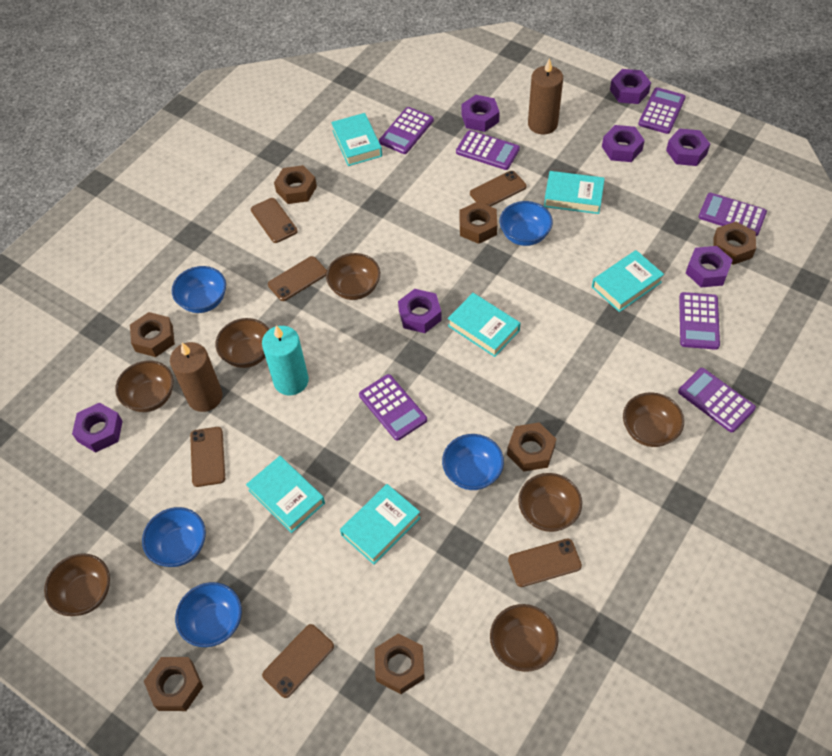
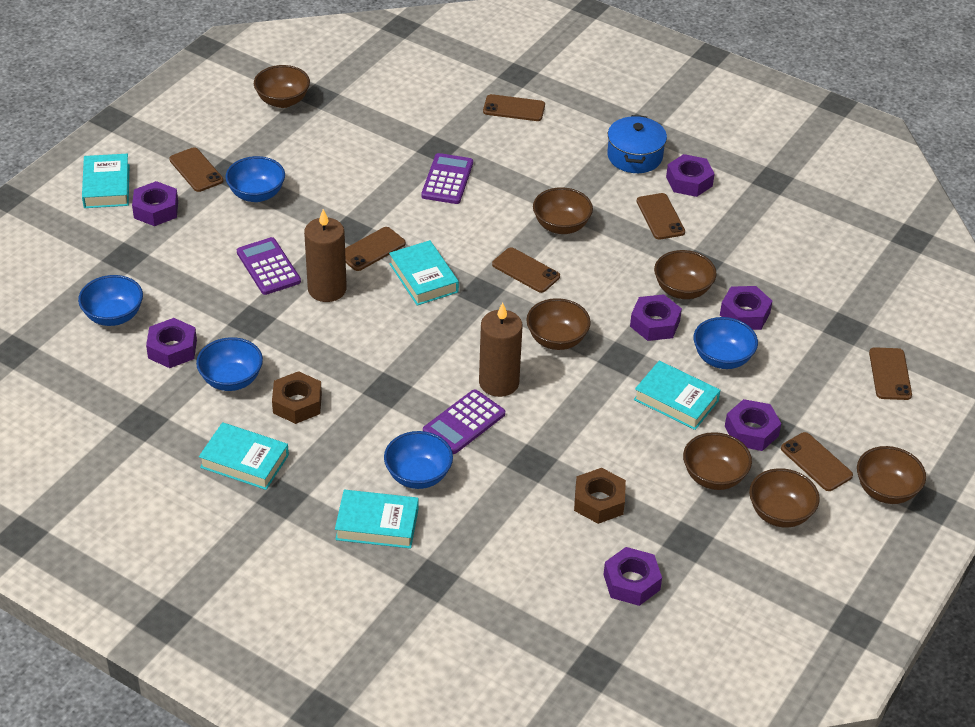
blue pot: none = 0 -> [607,115,667,173] = 1
brown nut: [130,312,175,357] [144,657,203,711] [274,165,317,204] [375,634,425,694] [460,202,497,244] [507,422,556,471] [713,222,756,265] = 7 -> [272,371,322,424] [574,468,626,524] = 2
brown phone: [190,427,225,487] [251,198,298,243] [262,624,334,698] [268,256,327,301] [470,171,527,207] [508,539,582,587] = 6 -> [169,147,224,192] [345,227,406,271] [483,94,545,121] [492,247,560,293] [637,193,685,239] [781,432,853,491] [869,347,912,400] = 7
purple calculator: [359,374,427,441] [379,107,434,154] [456,130,520,170] [638,87,686,134] [678,368,756,432] [679,292,720,350] [699,193,767,236] = 7 -> [237,237,301,295] [421,153,473,204] [423,389,505,454] = 3
turquoise book: [246,456,325,533] [331,113,382,166] [340,484,420,565] [448,293,520,357] [544,171,605,214] [592,250,664,312] = 6 -> [82,154,129,208] [199,422,289,490] [335,490,419,549] [389,240,459,306] [634,361,720,430] = 5
turquoise candle: [262,325,309,395] = 1 -> none = 0

